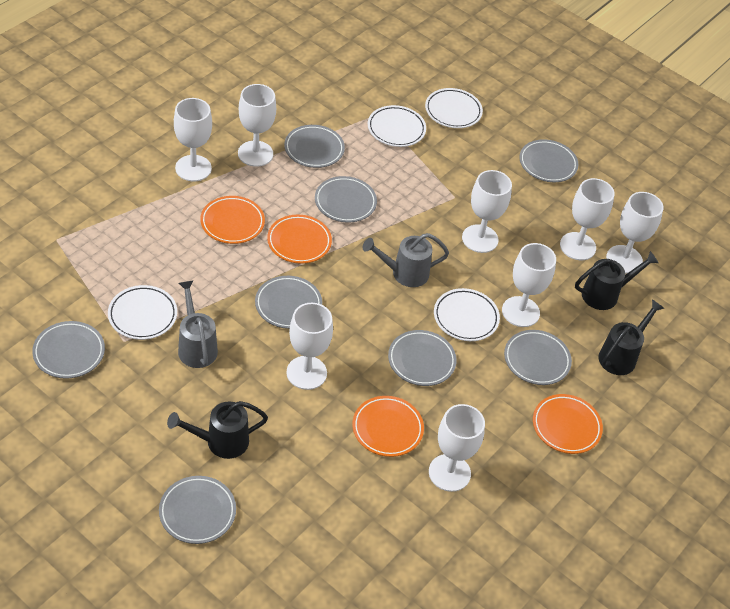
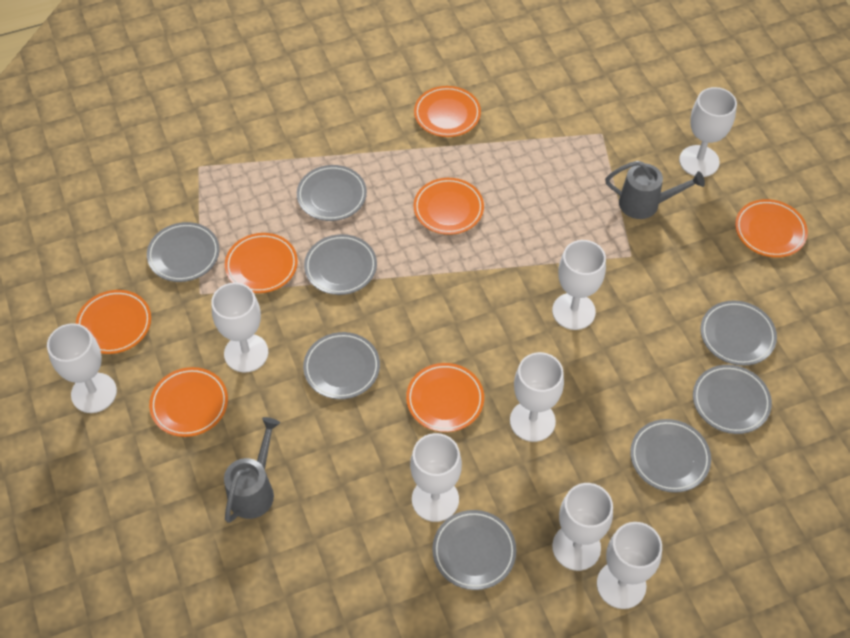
black watering can: [167,401,268,459] [575,251,659,310] [598,299,664,375] = 3 -> none = 0
orange plate: [200,196,265,244] [267,215,332,264] [353,396,424,457] [533,394,603,454] = 4 -> [75,290,151,354] [149,367,228,437] [225,233,298,293] [406,363,484,432] [413,178,484,235] [414,86,481,137] [735,199,808,258] = 7
white plate: [108,285,177,340] [368,105,426,147] [425,88,483,128] [434,288,500,341] = 4 -> none = 0

